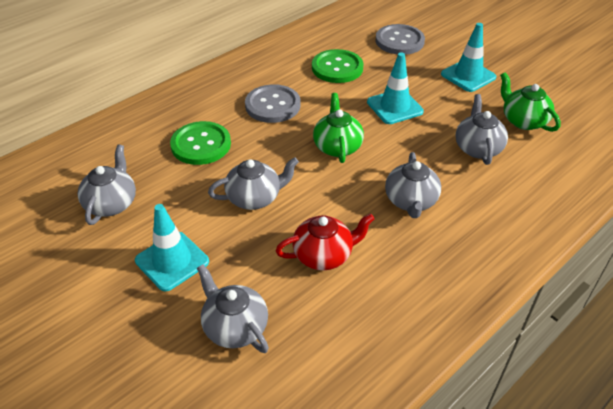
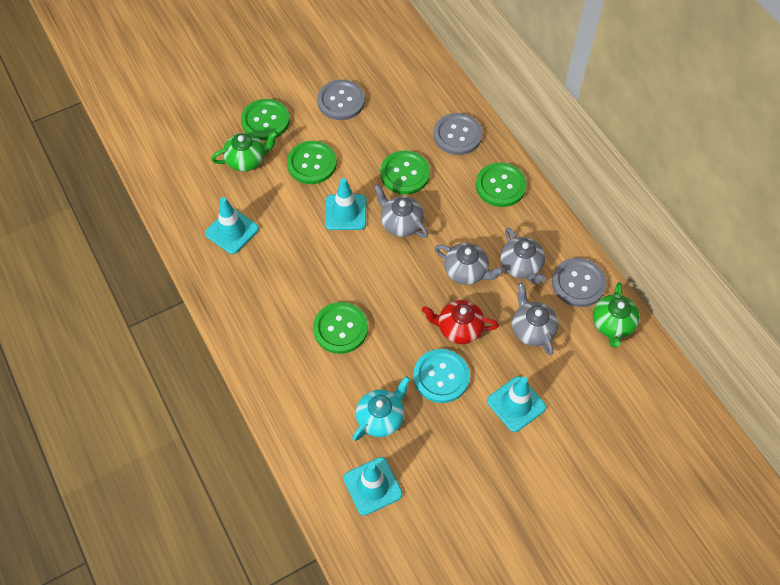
green button: [170,121,231,165] [312,49,364,83] = 2 -> [241,99,290,140] [287,141,337,184] [313,302,368,354] [380,151,430,195] [476,162,527,207] = 5
grey button: [245,84,301,123] [375,24,425,55] = 2 -> [317,80,365,120] [433,113,482,155] [552,258,607,307] = 3
grey teapot: [77,145,136,225] [197,264,269,353] [208,157,299,210] [385,152,441,218] [456,94,508,165] = 5 -> [374,184,428,238] [435,243,504,285] [500,228,546,285] [512,283,559,355] = 4
turquoise button: none = 0 -> [413,349,470,403] = 1
turquoise teapot: none = 0 -> [352,376,410,441] = 1
turquoise traffic cone: [135,204,209,291] [367,53,424,124] [441,23,496,92] = 3 -> [205,197,259,254] [325,178,366,230] [343,457,402,516] [487,376,546,432] = 4

